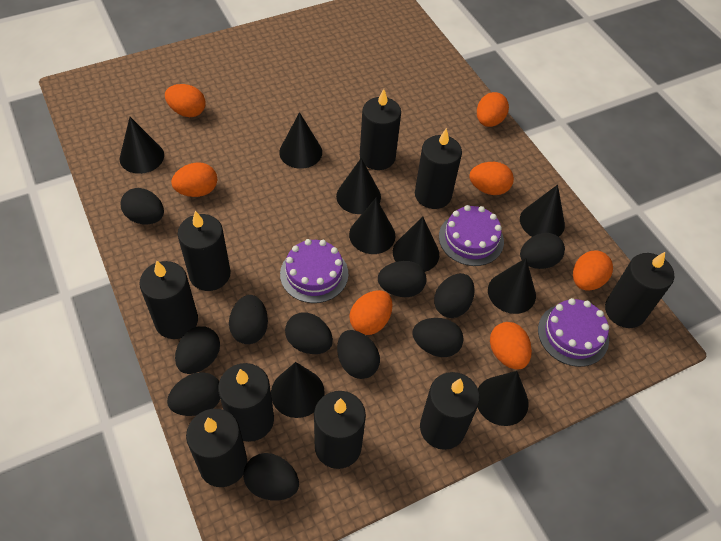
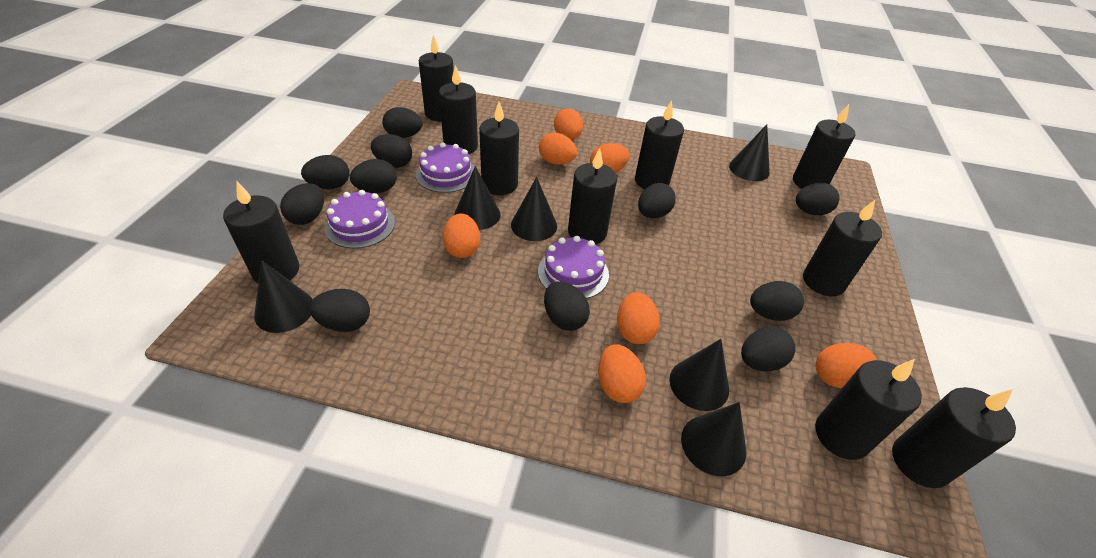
black candle: [139,260,198,339] [178,211,231,291] [186,409,247,487] [218,363,274,442] [314,391,366,469] [360,89,401,170] [415,128,462,209] [420,372,480,450] [605,252,674,328] = 9 -> [223,182,299,283] [419,35,454,121] [439,65,478,154] [479,102,519,195] [568,148,617,244] [635,100,684,189] [793,105,855,189] [803,200,882,296] [815,359,922,460] [892,387,1016,488] = 10
black cone: [120,117,164,174] [271,362,325,418] [279,112,322,169] [336,158,381,214] [349,198,395,254] [393,217,439,272] [478,371,529,426] [488,258,536,314] [520,185,565,237] = 9 -> [254,260,313,333] [454,166,501,230] [511,177,557,241] [669,339,729,411] [681,402,746,476] [729,125,770,181] = 6

